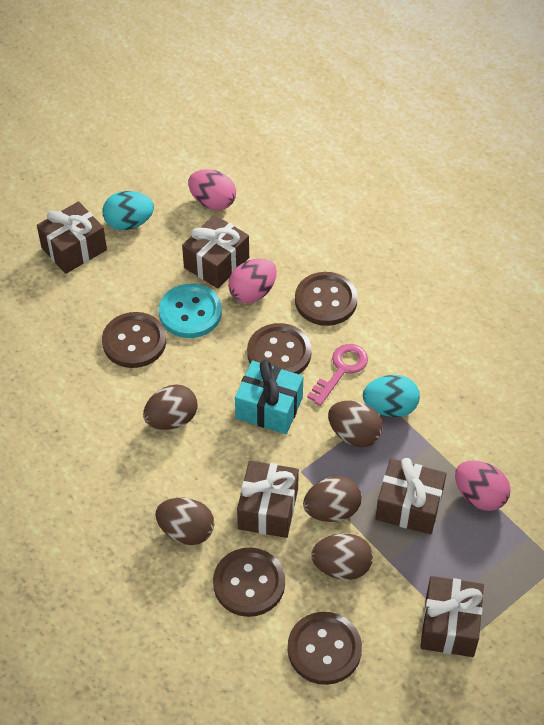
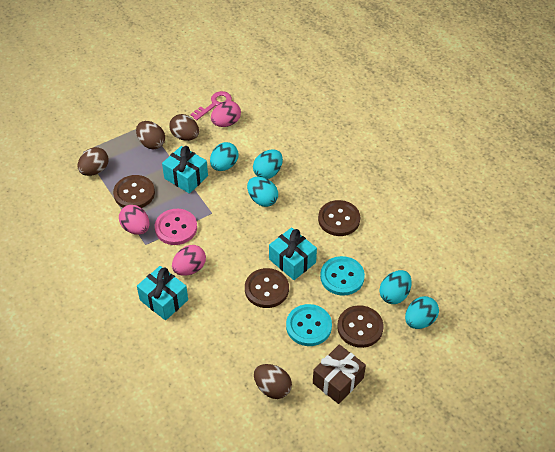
brown button: [102,312,166,368] [213,548,285,617] [247,323,312,374] [288,612,362,685] [295,272,358,326] = 5 -> [113,175,155,208] [245,268,289,308] [318,200,360,236] [337,305,384,348] = 4
brown egg: [143,384,198,430] [155,498,214,545] [303,476,362,522] [311,533,373,580] [328,401,383,447] = 5 -> [78,147,108,176] [136,121,165,149] [169,114,199,141] [254,364,292,399] = 4
brown gift: [37,201,107,274] [182,215,249,288] [237,460,299,538] [375,458,447,534] [420,576,484,657] = 5 -> [313,344,366,404] = 1
pink button: none = 0 -> [155,209,197,245] = 1
turquoise button: [159,284,222,338] = 1 -> [286,304,332,346] [320,256,365,296] = 2
turquoise egg: [102,191,154,230] [363,375,420,417] = 2 -> [210,142,239,171] [247,177,278,207] [253,149,283,179] [379,270,412,304] [405,296,439,329] = 5
turquoise gift: [235,360,303,434] = 1 -> [137,266,188,320] [162,146,208,194] [269,227,317,280] = 3

